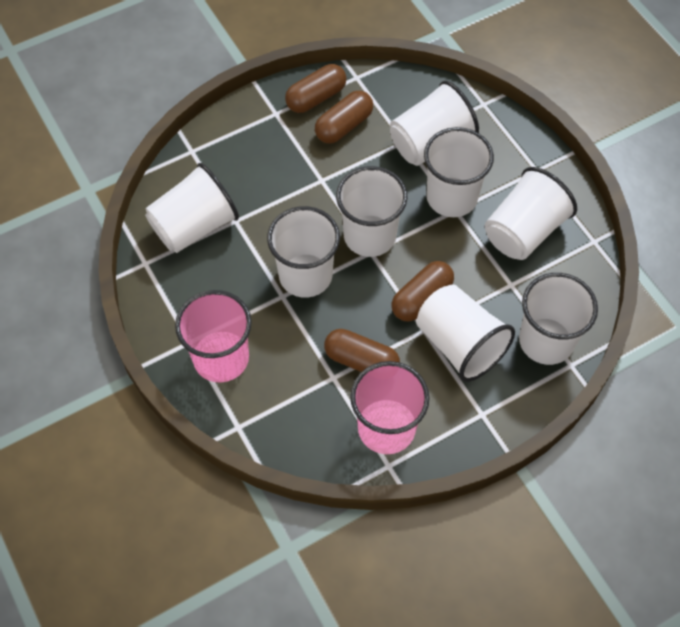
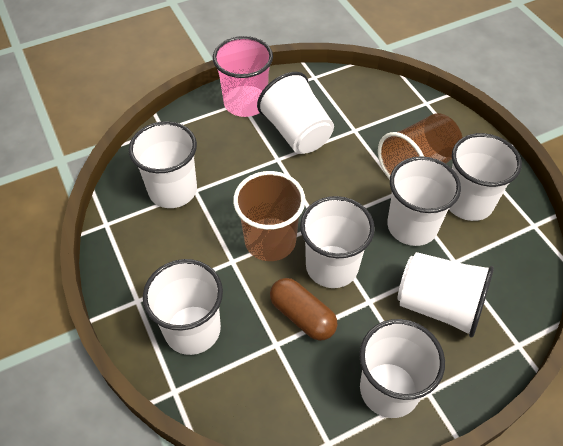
brown capsule: [285,64,347,113] [315,90,373,144] [324,329,400,372] [391,261,454,322] = 4 -> [270,278,337,341] = 1
brown cup: none = 0 -> [233,171,305,261] [378,113,463,179] = 2
pink cup: [175,290,252,382] [350,361,430,454] = 2 -> [213,36,273,117] = 1

